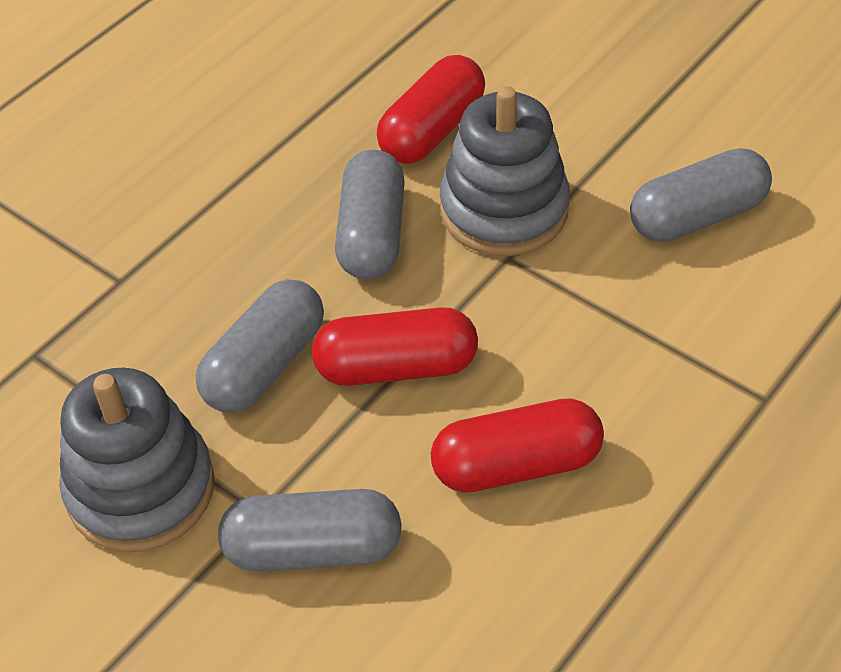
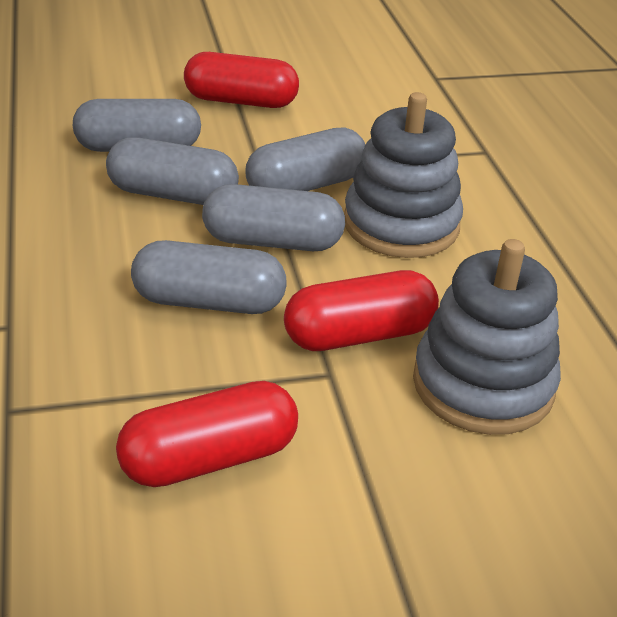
grey capsule: [196,279,324,413] [218,489,402,572] [335,150,405,280] [630,148,772,242] = 4 -> [73,99,201,152] [106,137,239,205] [131,240,287,314] [202,184,345,251] [246,128,365,191] = 5

